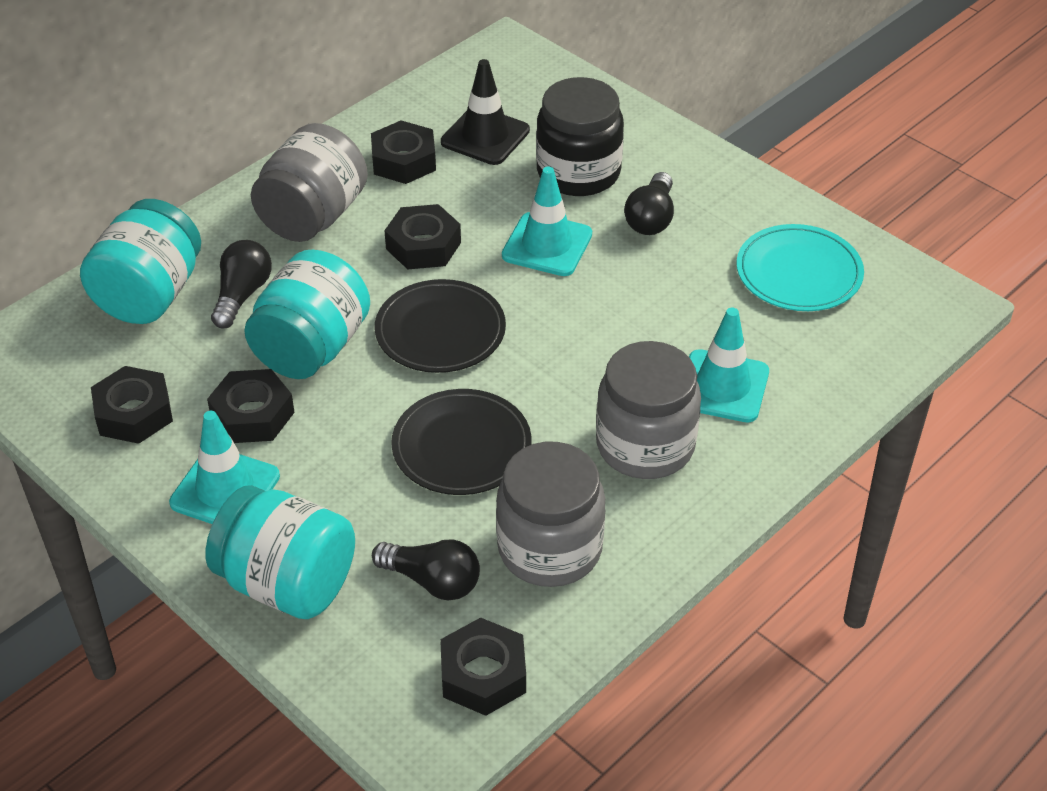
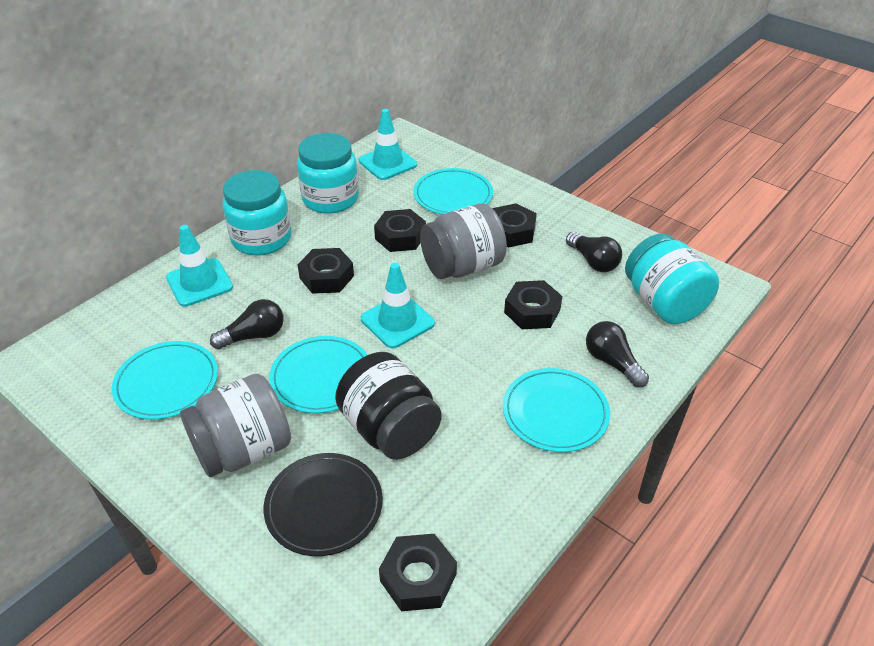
black plate: [375,279,506,373] [391,389,531,495] = 2 -> [264,453,383,556] = 1
black traffic cone: [441,59,530,165] = 1 -> none = 0
grey jar: [251,123,368,242] [496,442,605,587] [596,341,701,479] = 3 -> [180,374,291,477] [420,203,507,279] = 2
turquoise plate: [736,224,864,311] = 1 -> [112,341,218,419] [269,336,368,413] [414,168,493,215] [503,368,610,452] = 4

